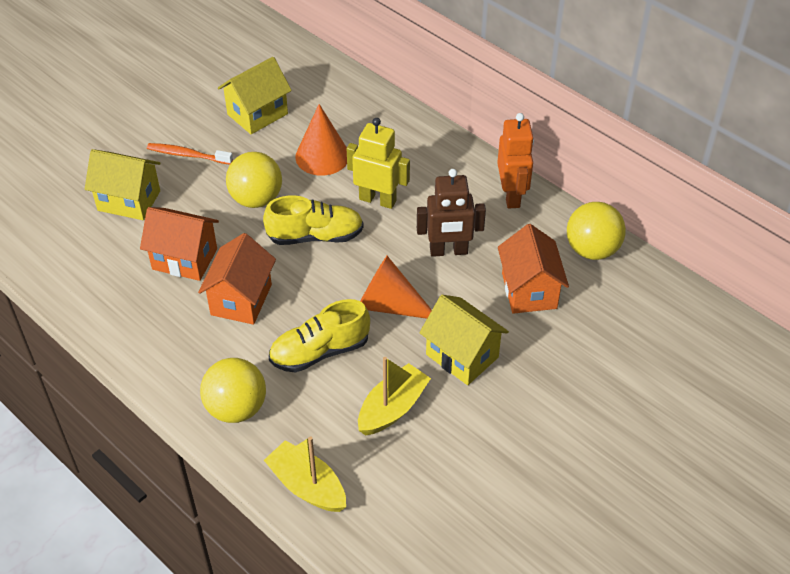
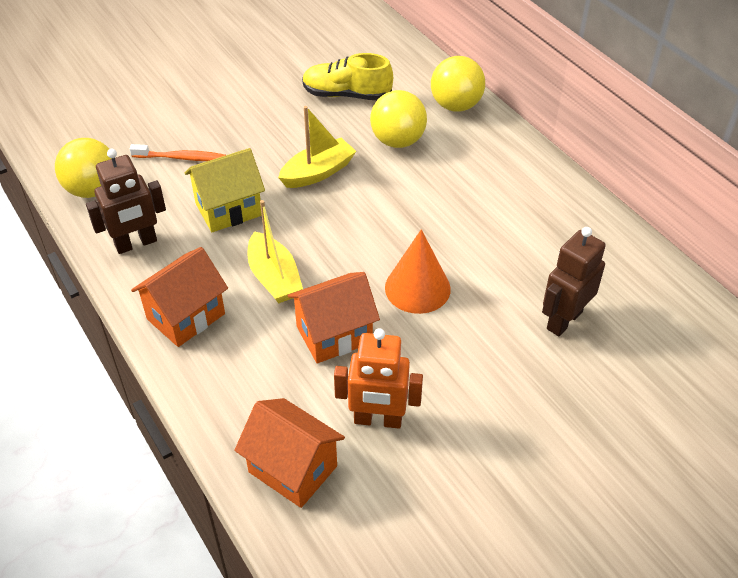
brown robot: [417,169,486,257] = 1 -> [86,149,166,254] [542,227,606,336] = 2
orange cone: [295,104,347,176] [360,256,432,319] = 2 -> [385,229,451,314] = 1
yellow house: [85,149,161,220] [218,57,292,134] [419,295,509,385] = 3 -> [185,148,265,232] = 1
yellow robot: [347,118,410,209] = 1 -> none = 0
yellow shoe: [263,195,364,245] [269,299,370,373] = 2 -> [302,53,393,100] = 1

